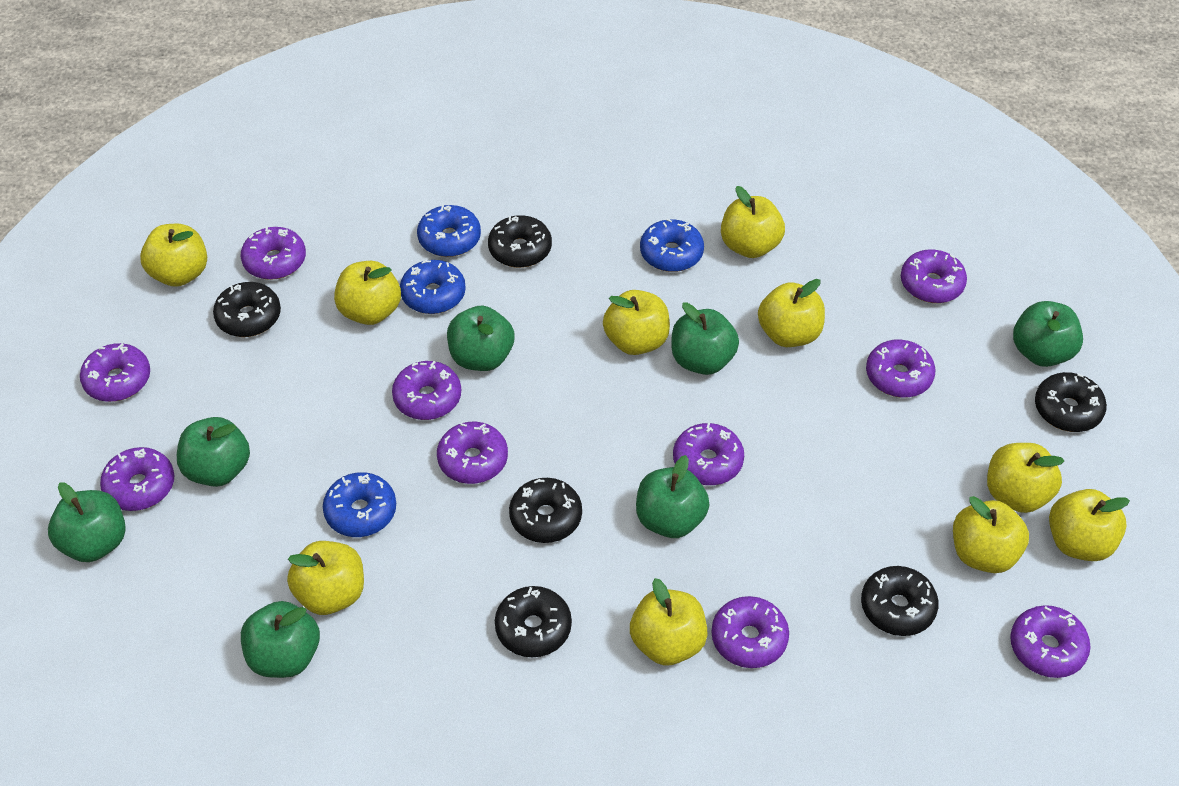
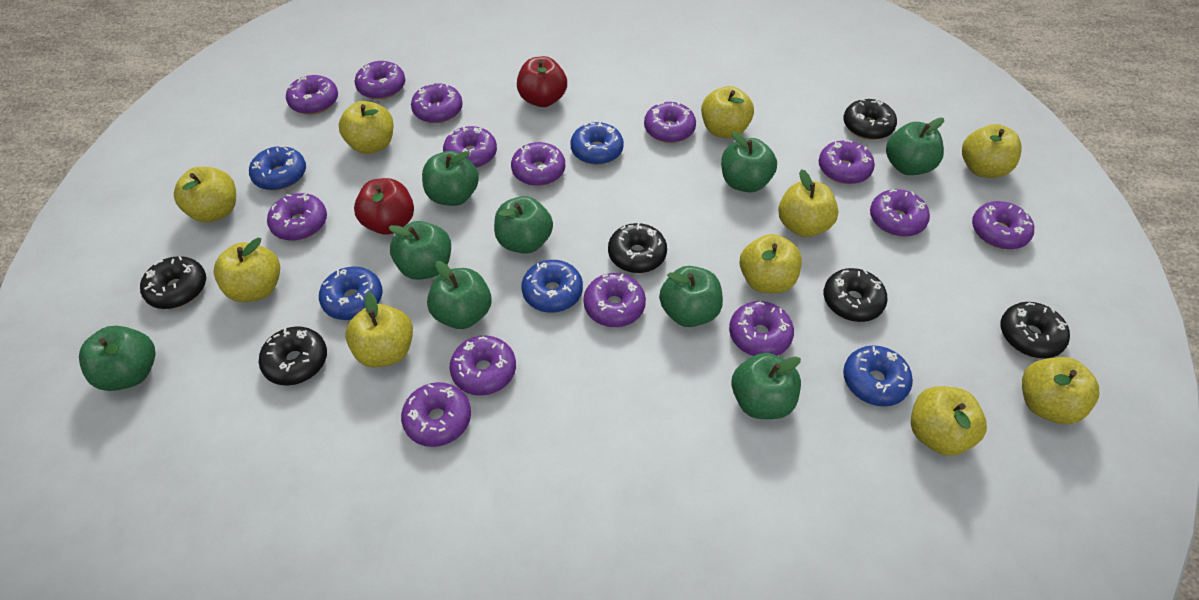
blue donut: [323,472,396,537] [400,260,466,314] [417,205,481,257] [640,218,704,272] = 4 -> [249,146,306,190] [319,266,382,320] [521,260,583,313] [570,121,624,165] [843,346,913,406] = 5
green apple: [48,483,126,562] [177,417,250,487] [241,601,320,678] [447,306,515,371] [636,455,709,538] [671,302,739,375] [1013,301,1083,367] = 7 -> [79,326,155,391] [388,221,451,280] [422,151,479,206] [427,261,492,329] [494,196,553,254] [659,266,723,327] [721,132,777,193] [731,353,801,419] [886,118,944,175] = 9
purple donut: [80,343,150,402] [100,447,174,511] [241,227,306,280] [392,361,461,420] [437,422,508,484] [673,423,744,485] [711,596,789,668] [866,339,936,398] [901,250,967,303] [1010,605,1091,678] = 10 -> [267,193,327,241] [286,75,338,115] [355,61,405,99] [401,382,471,447] [411,83,463,123] [443,126,497,168] [450,336,516,395] [511,142,565,186] [583,273,646,327] [644,101,696,143] [729,301,794,356] [819,140,875,184] [870,189,930,237] [972,201,1034,250] = 14
red apple: none = 0 -> [354,178,414,235] [517,56,567,107] = 2

